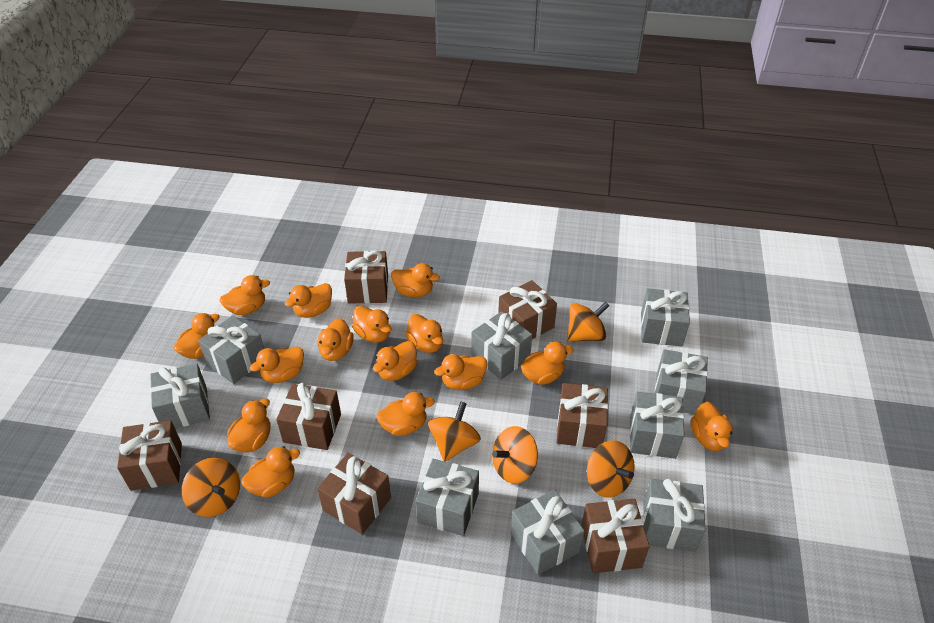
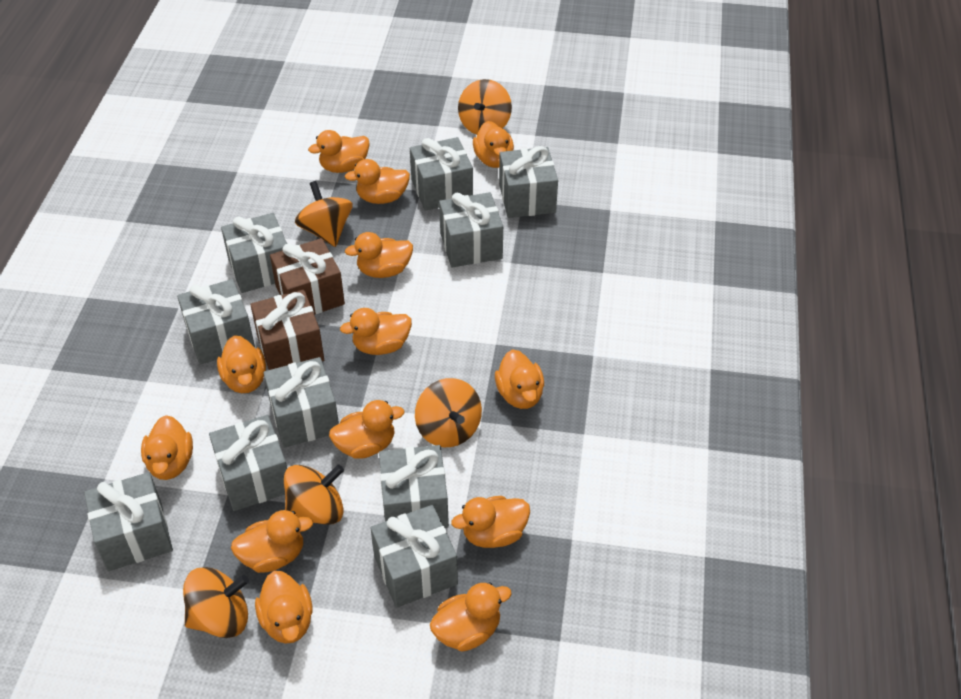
brown gift: [117,420,182,491] [276,383,341,450] [317,453,391,534] [344,250,388,304] [498,280,557,339] [557,383,608,448] [581,499,650,573] = 7 -> [250,290,324,370] [270,238,345,315] = 2
grey gift: [150,364,210,428] [198,315,264,384] [416,459,479,536] [471,311,532,380] [511,490,584,575] [630,392,684,459] [641,288,690,346] [643,479,706,552] [655,349,708,415] = 9 -> [84,472,173,571] [177,279,255,365] [209,415,287,511] [221,213,287,293] [263,357,339,448] [370,505,458,608] [379,445,449,528] [410,137,473,211] [439,192,503,267] [499,146,558,218] = 10
orange duck: [174,313,220,359] [220,275,270,315] [227,398,271,452] [241,446,300,498] [250,347,304,383] [285,283,332,318] [318,318,354,361] [352,306,392,343] [373,341,417,381] [377,392,435,436] [391,263,440,297] [405,314,443,353] [434,354,487,390] [521,342,573,385] [691,402,733,451] = 15 -> [141,415,193,480] [217,335,266,393] [231,510,313,573] [255,571,313,644] [308,130,370,173] [329,400,405,459] [340,308,412,355] [345,159,410,204] [345,232,413,278] [430,582,511,651] [451,496,530,548] [473,121,514,168] [495,349,544,409] = 13

